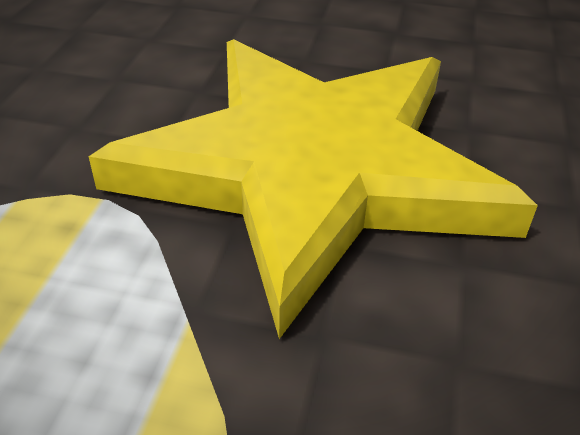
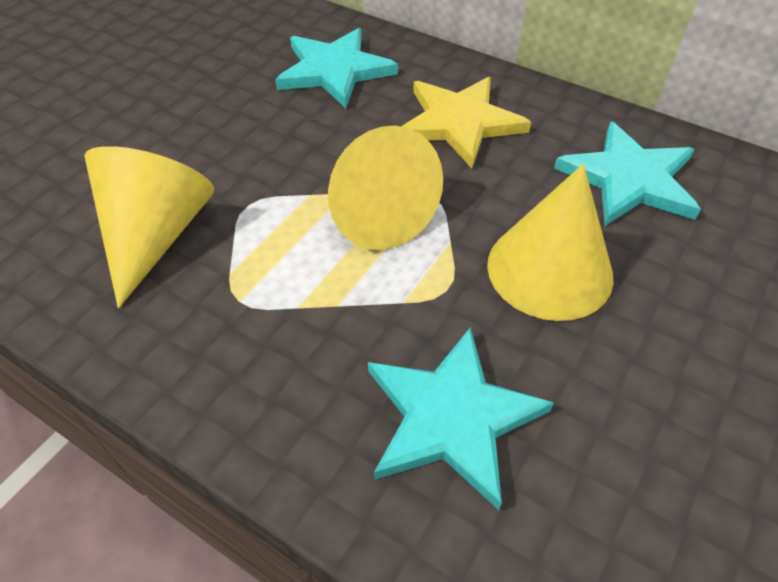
turquoise star: none = 0 -> [275,28,398,108] [368,327,554,510] [554,121,701,226] = 3
yellow cone: none = 0 -> [84,146,215,308] [328,126,443,250] [487,164,614,321] = 3

